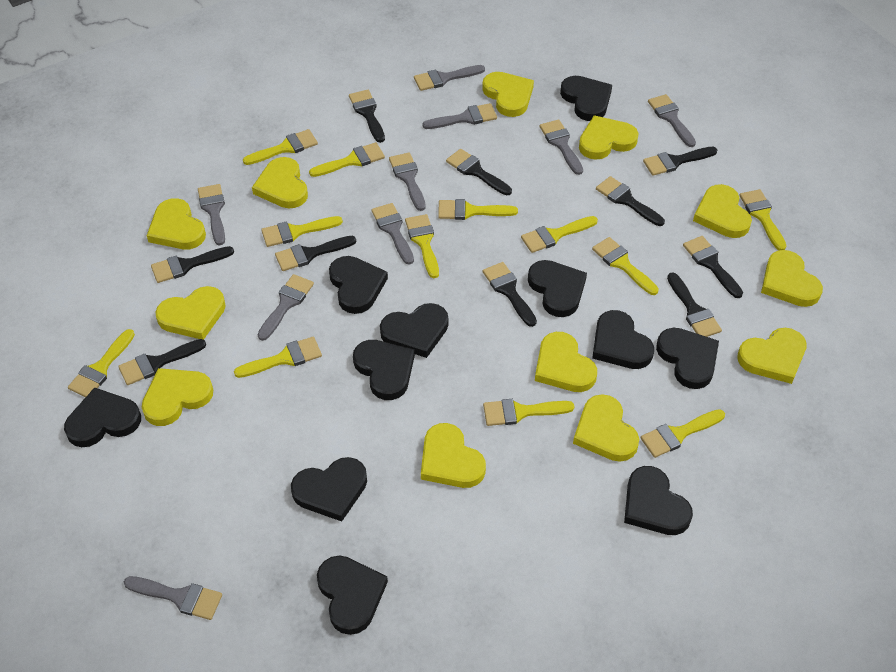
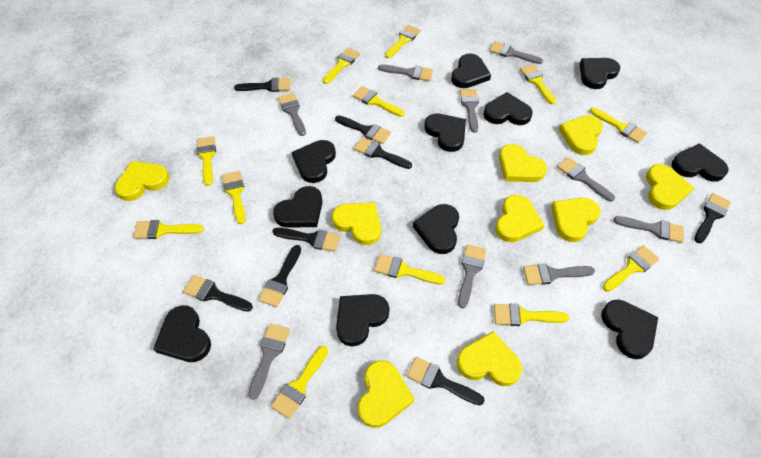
black brush: [118,339,206,385] [151,246,234,283] [275,236,356,271] [349,90,385,143] [446,149,512,195] [483,262,537,327] [596,176,665,226] [643,147,717,176] [667,272,722,337] [683,236,743,298] = 10 -> [183,275,253,312] [234,78,291,92] [258,245,301,307] [272,228,340,252] [335,115,391,144] [354,137,412,169] [406,357,485,405] [694,193,731,243] = 8
yellow heart: [142,368,213,426] [147,198,206,249] [155,286,226,340] [252,157,308,208] [421,423,486,488] [482,72,534,117] [535,332,597,392] [573,394,639,462] [579,115,639,160] [693,184,752,238] [737,328,807,384] [761,250,823,307] = 12 -> [115,161,169,201] [332,202,381,245] [358,360,414,428] [457,331,522,386] [495,195,544,242] [499,144,547,182] [551,198,600,242] [559,115,603,155] [646,164,694,210] = 9

